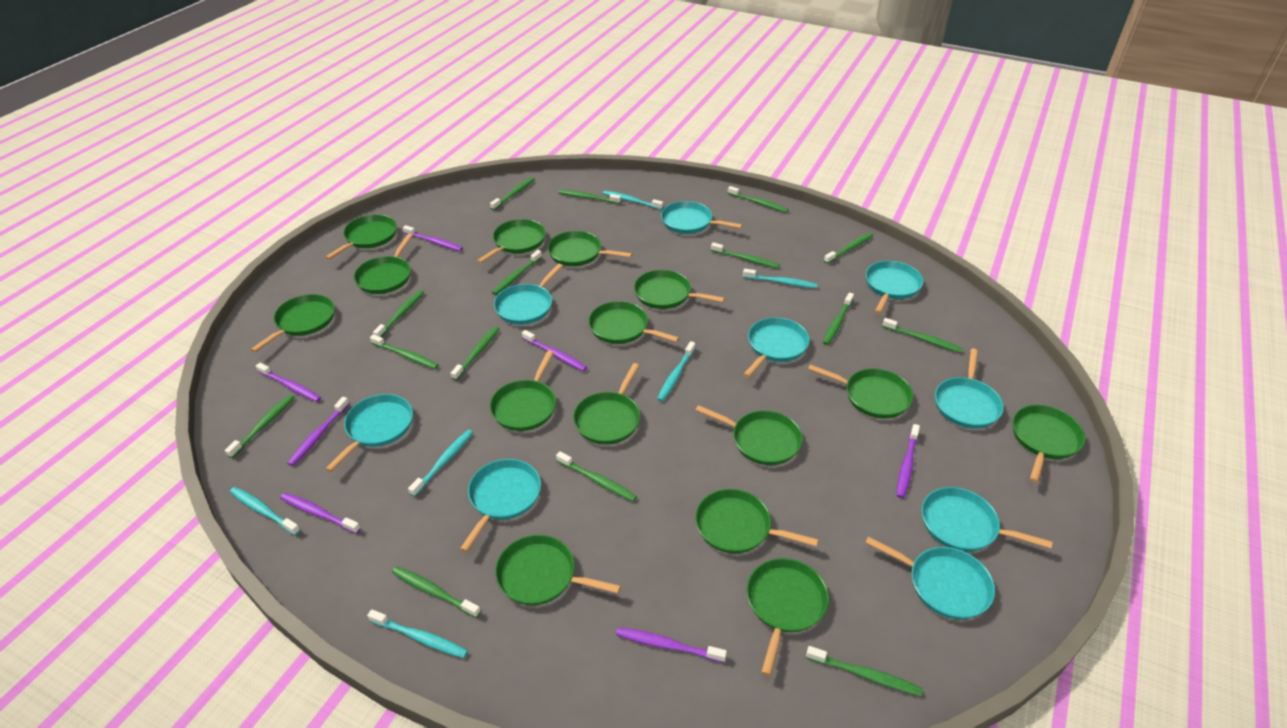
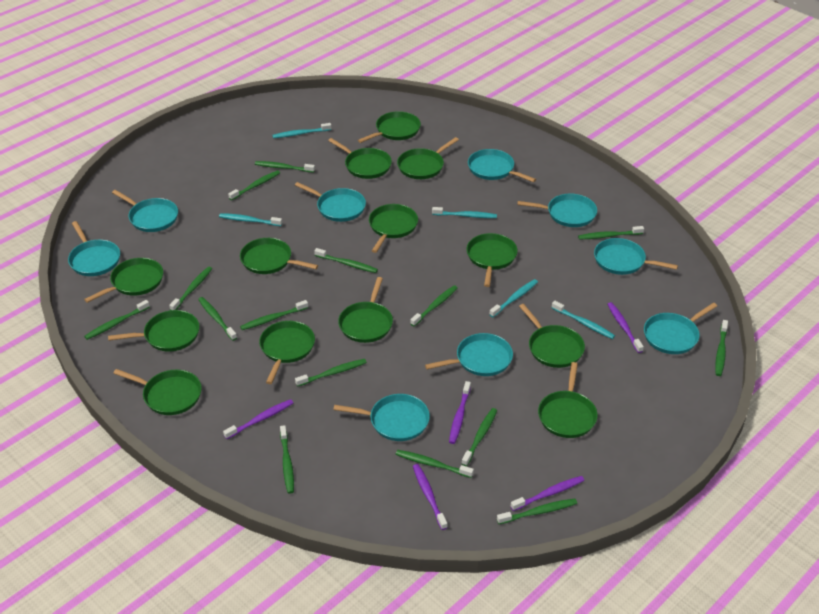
green pan: [251,294,335,352] [325,214,397,260] [354,234,413,294] [477,219,546,264] [490,351,556,431] [495,535,621,606] [547,231,632,266] [573,363,640,445] [588,301,679,344] [634,270,725,309] [695,405,803,465] [695,489,819,554] [747,558,829,676] [808,364,913,418] [1012,405,1085,483] = 15 -> [84,258,163,303] [108,310,199,351] [113,369,202,415] [240,238,318,274] [259,321,315,384] [328,138,392,179] [338,277,393,343] [358,111,421,143] [369,204,418,253] [397,137,459,179] [467,233,517,287] [519,304,585,368] [538,362,598,438] = 13
purple toothbrush: [256,363,321,402] [280,493,361,534] [287,397,349,466] [403,225,463,251] [522,330,587,372] [616,627,727,663] [897,424,920,498] = 7 -> [223,399,293,439] [413,464,448,530] [449,381,471,444] [510,476,584,511] [607,302,644,353] = 5
turquoise toothbrush: [230,487,300,535] [367,609,468,658] [408,430,473,497] [603,191,663,210] [657,341,695,402] [743,269,817,288] = 6 -> [219,213,282,226] [272,123,331,138] [432,207,497,218] [489,279,538,317] [552,301,615,339] = 5

